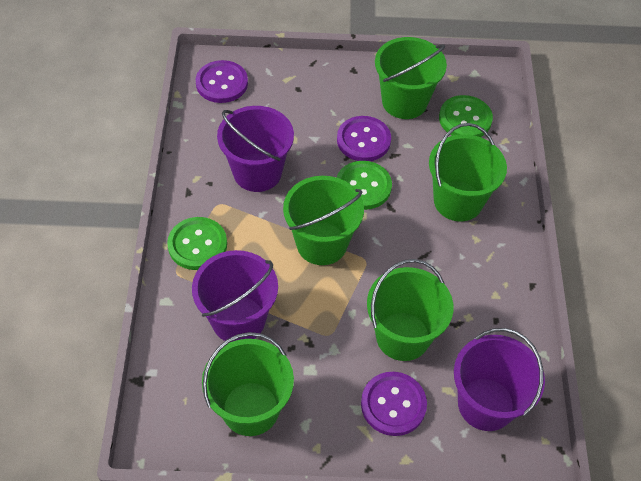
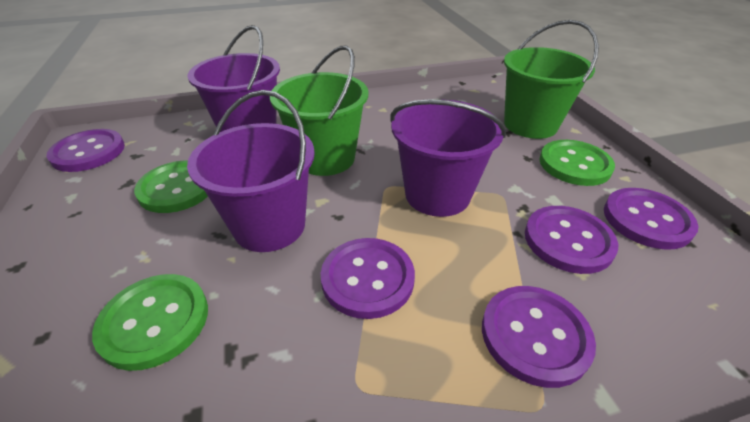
green bucket: [202,332,294,436] [283,176,364,265] [367,259,453,361] [375,37,447,119] [429,123,507,221] = 5 -> [270,45,368,176] [504,20,599,139] = 2
purple button: [196,60,248,103] [337,116,391,161] [361,372,427,436] = 3 -> [47,129,125,172] [321,238,415,319] [482,286,596,388] [525,206,618,274] [604,188,698,250] = 5

